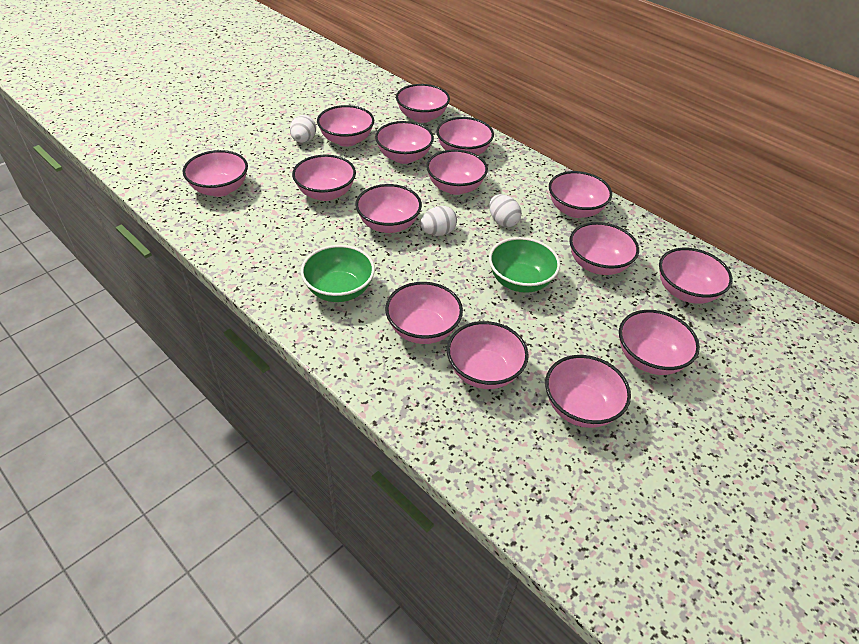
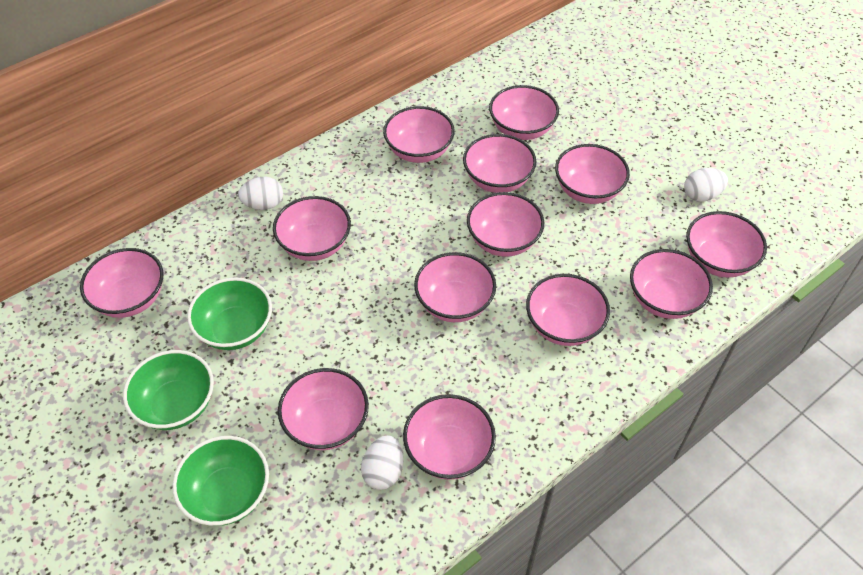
green bowl: [300,245,375,302] [489,237,560,293] = 2 -> [123,350,214,430] [172,436,269,526] [187,277,272,350] = 3
pink bowl: [182,150,248,197] [292,155,356,201] [317,105,374,147] [355,184,422,233] [375,121,434,164] [385,282,463,344] [396,84,450,123] [426,149,488,195] [436,117,494,155] [447,321,529,389] [545,355,631,428] [549,171,612,218] [569,222,639,275] [619,310,700,375] [659,248,733,304] = 15 -> [80,248,163,318] [273,196,351,261] [278,368,369,450] [383,106,455,163] [403,394,496,480] [414,252,496,322] [463,134,536,193] [467,192,544,257] [489,85,559,140] [526,274,610,346] [555,144,630,204] [630,249,713,319] [686,211,767,278] = 13

